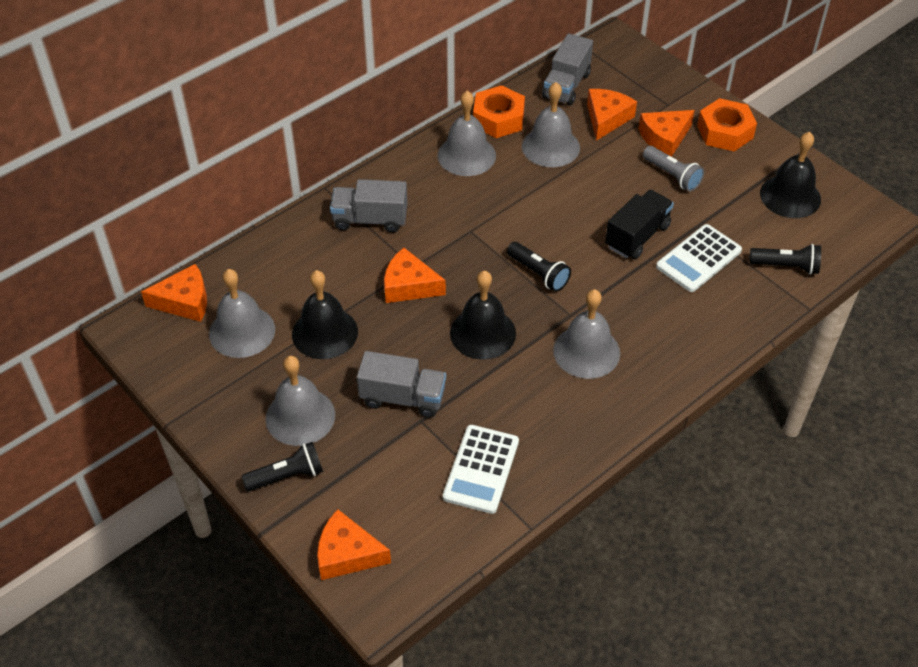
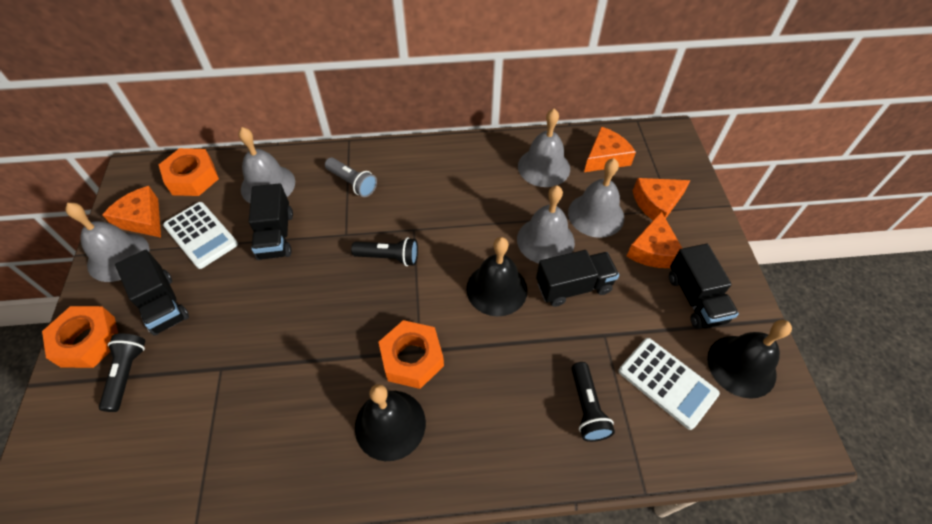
black truck: [605,190,674,259] = 1 -> [115,250,189,336] [249,183,293,260] [536,250,619,307] [669,244,739,329] = 4
grey truck: [330,179,408,233] [357,351,446,418] [542,33,593,105] = 3 -> none = 0
orange cheese: [141,264,207,322] [317,509,391,580] [384,248,446,303] [587,89,637,141] [638,110,695,157] = 5 -> [102,186,161,238] [584,127,636,172] [626,212,682,268] [633,178,690,220] = 4
orange nut: [473,85,525,138] [697,98,757,151] = 2 -> [42,306,118,368] [159,148,219,196] [379,320,444,389] = 3

